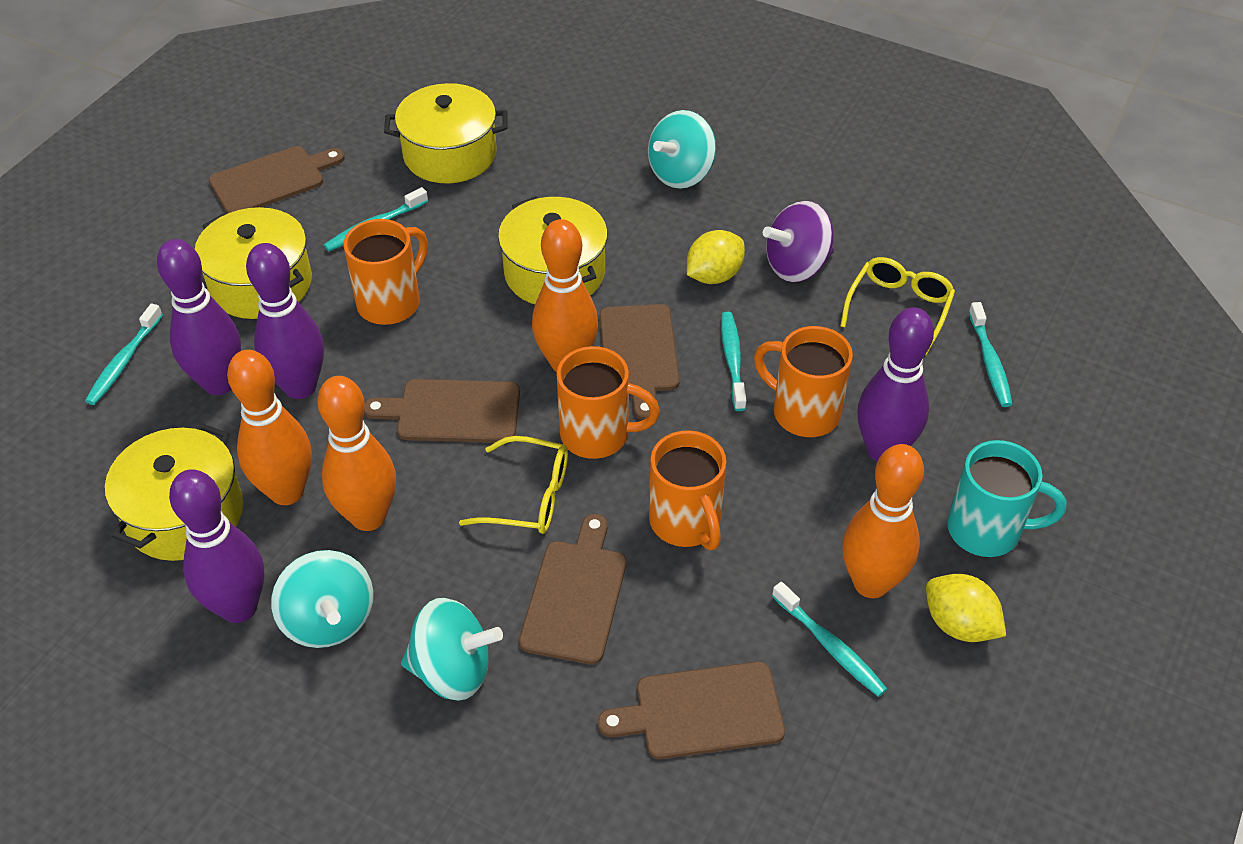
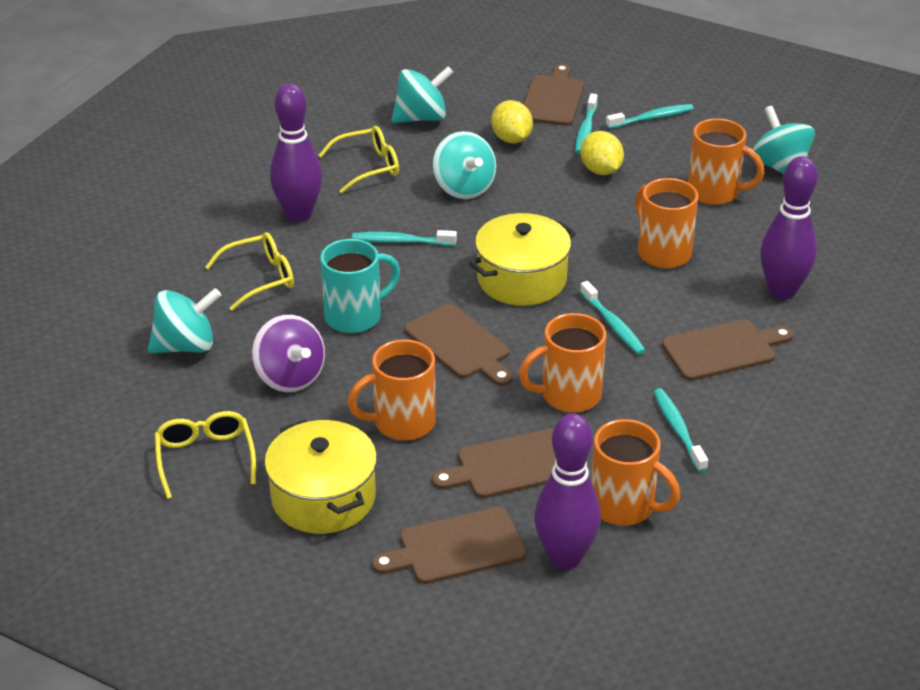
orange bowling pin: [227,350,312,505] [317,376,396,531] [532,219,598,372] [842,444,924,598] = 4 -> none = 0
orange mug: [344,219,428,325] [557,346,660,459] [649,430,726,550] [754,326,853,437] = 4 -> [348,339,436,440] [519,313,606,412] [591,419,680,526] [635,178,698,268] [688,118,764,205] = 5
purple bowling pin: [157,239,241,395] [169,469,264,623] [246,243,324,399] [857,307,934,462] = 4 -> [270,83,322,222] [534,414,601,570] [760,156,818,300] = 3
turquoise spinning top: [271,550,373,648] [401,598,503,701] [648,110,716,189] = 3 -> [148,288,221,353] [392,66,453,123] [433,131,496,199] [753,106,815,174] = 4
yellow glasses: [459,436,568,534] [840,257,955,355] = 2 -> [155,411,256,499] [205,232,294,311] [318,126,399,193] = 3
yellow pot: [105,423,243,561] [195,207,312,319] [384,83,508,183] [498,196,608,304] = 4 -> [264,419,377,534] [469,213,576,306] = 2

